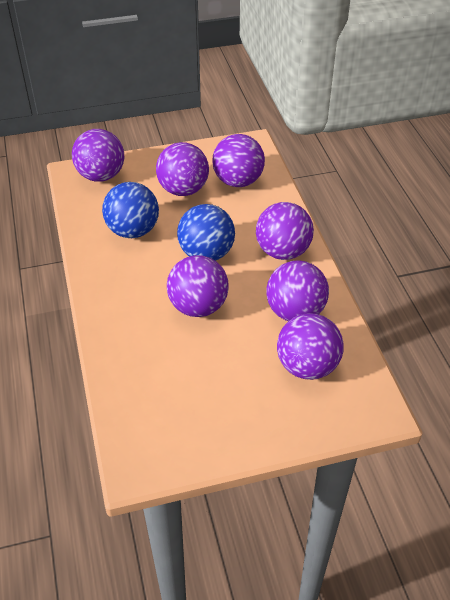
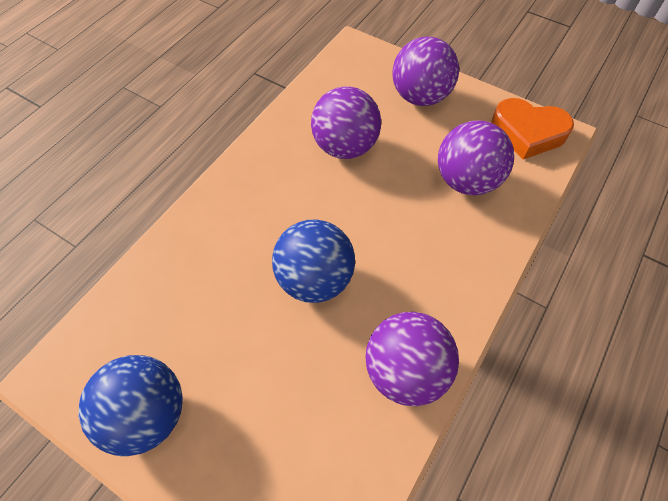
orange heart: none = 0 -> [491,98,574,159] = 1
purple ball: [72,129,124,182] [156,142,209,196] [167,255,229,317] [212,134,265,187] [256,202,314,260] [266,260,329,321] [277,313,344,380] = 7 -> [311,86,381,159] [365,312,459,406] [392,36,459,106] [438,120,514,195] = 4

